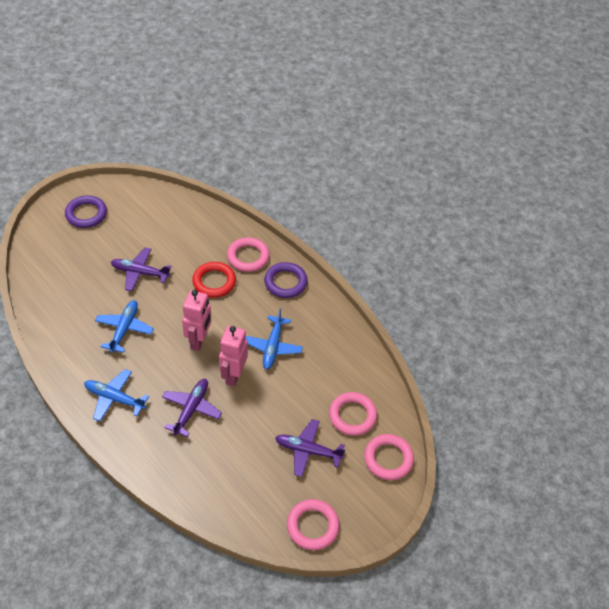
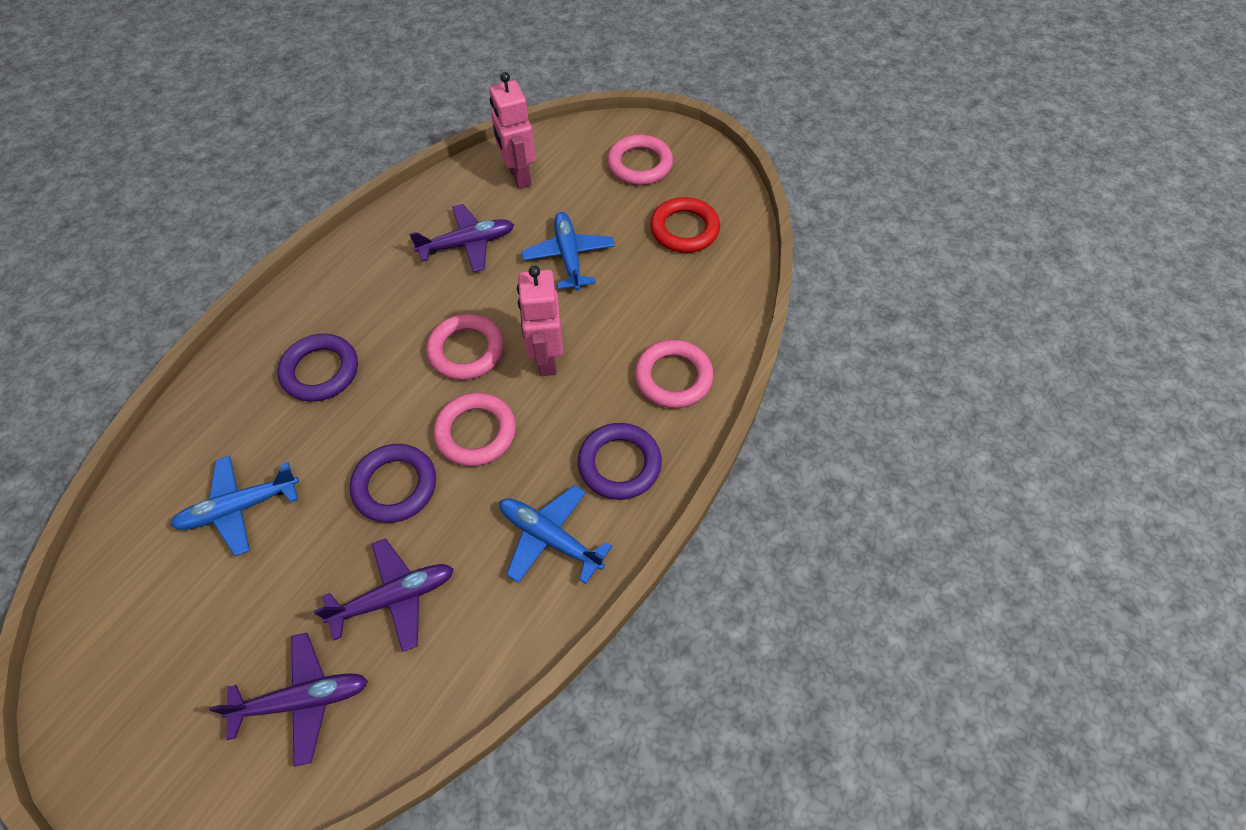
purple ring: [65,195,107,228] [264,262,308,298] = 2 -> [277,334,358,402] [350,444,436,523] [578,423,662,500] = 3

